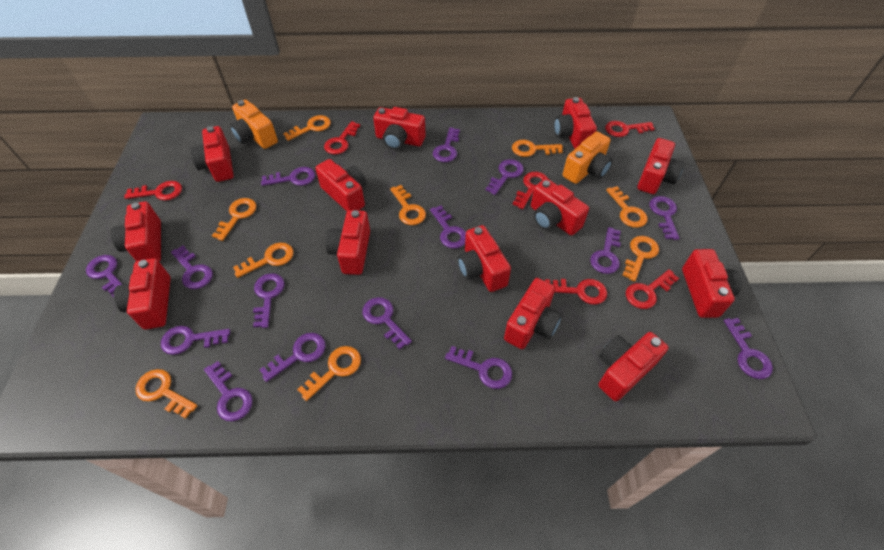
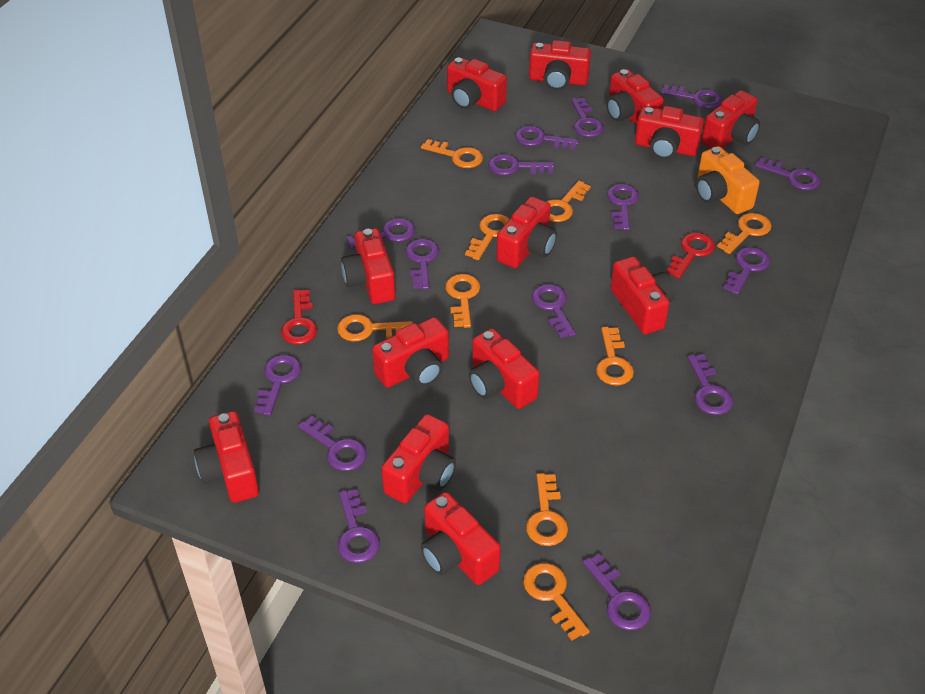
orange camera: [230,100,278,149] [563,131,612,184] = 2 -> [696,146,760,214] = 1
red key: [124,181,182,200] [324,121,360,154] [512,172,548,209] [545,279,607,305] [605,121,655,137] [626,269,679,309] = 6 -> [281,289,317,345] [666,233,715,279] = 2

